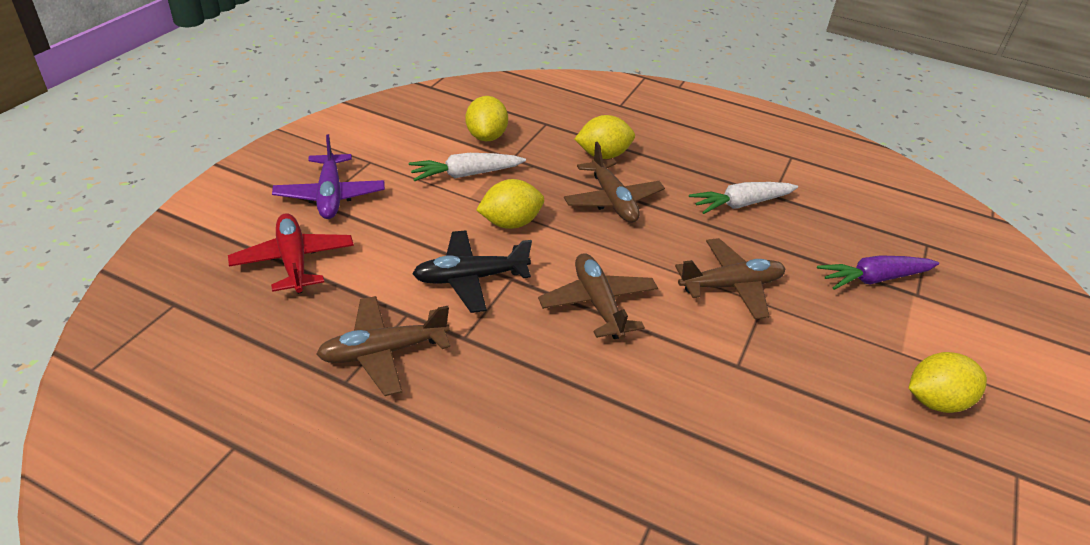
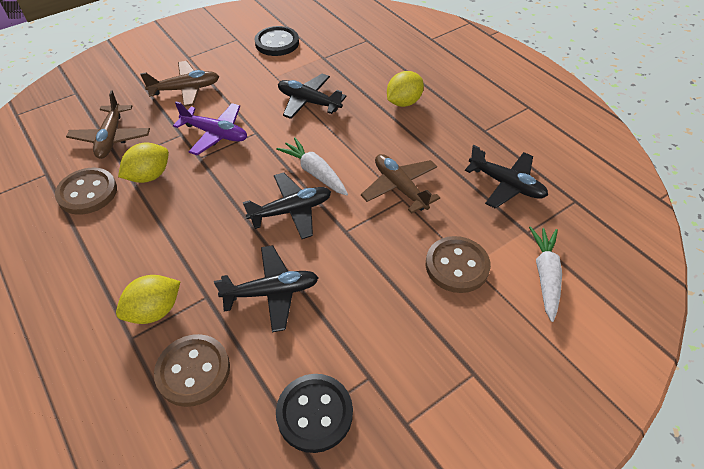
black button: none = 0 -> [254,26,299,56] [276,374,353,453] = 2
black plane: [413,230,532,313] = 1 -> [214,245,319,332] [243,173,331,239] [278,74,347,119] [465,145,548,209] = 4
brown button: none = 0 -> [55,168,117,215] [154,334,230,407] [426,236,491,293] = 3
brown plane: [316,296,450,396] [538,253,658,339] [564,142,665,223] [675,238,785,319] = 4 -> [66,90,150,159] [140,61,219,107] [361,154,440,214] = 3
purple carrot: [817,255,939,290] = 1 -> none = 0
red plane: [228,213,354,294] = 1 -> none = 0
yellow lemon: [466,96,508,141] [476,179,544,229] [575,115,635,159] [909,352,987,413] = 4 -> [116,275,181,324] [118,143,169,183] [387,71,424,107] = 3

